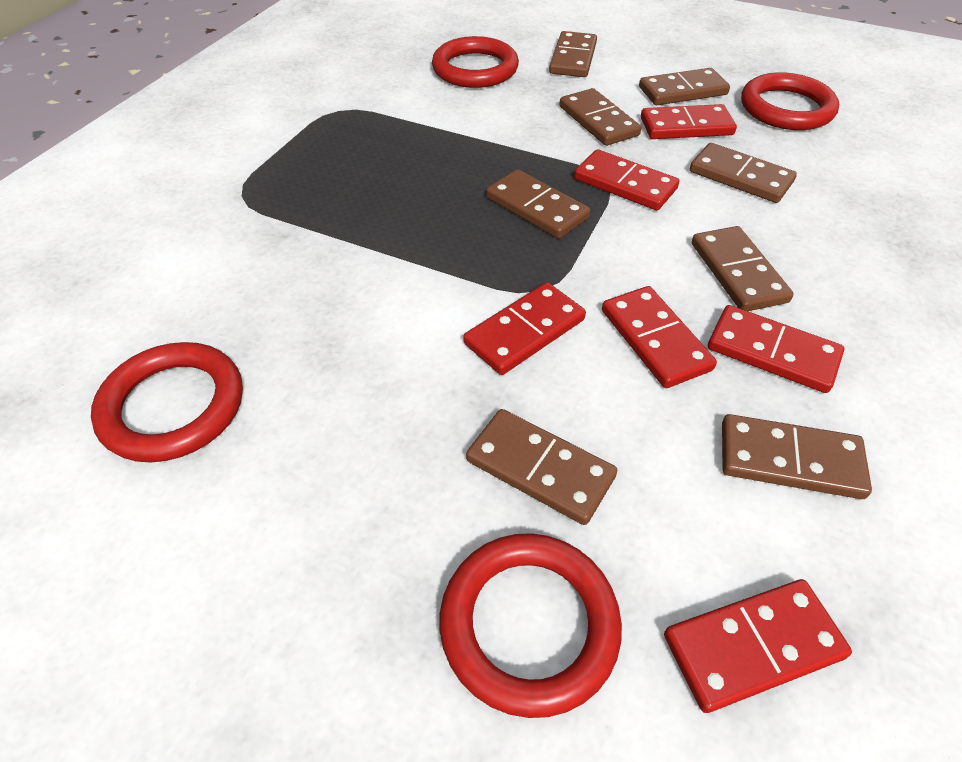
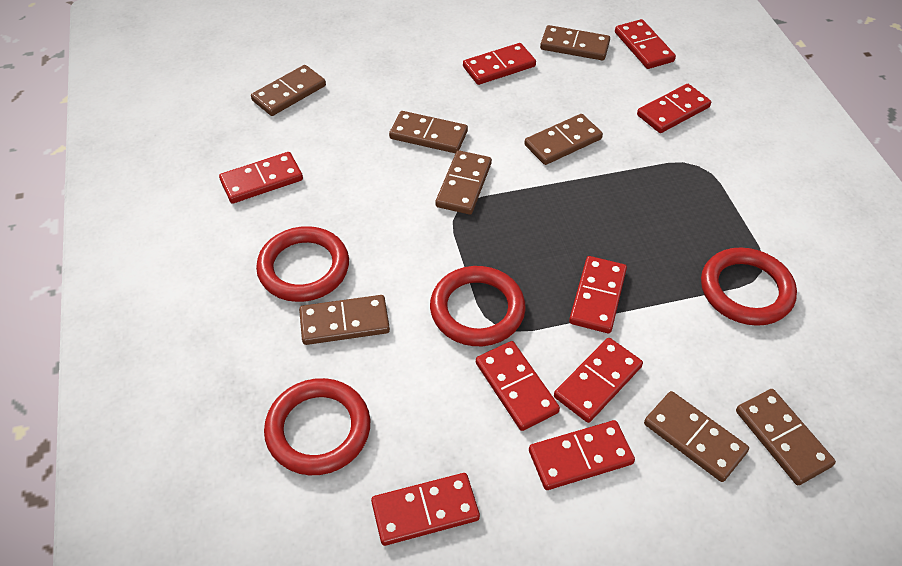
red domino: [463,282,586,375] [574,149,679,210] [602,286,717,388] [641,104,737,139] [664,579,852,713] [708,305,844,393] = 6 -> [219,152,303,204] [371,473,480,546] [463,43,536,85] [476,341,560,431] [529,420,635,490] [554,338,643,423] [569,256,627,333] [615,19,676,69] [637,84,711,133] = 9

